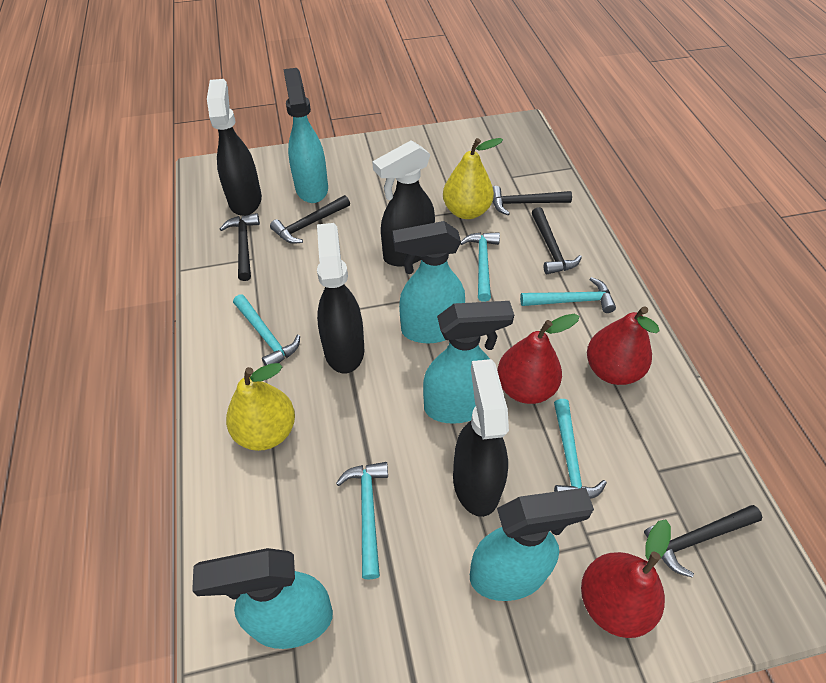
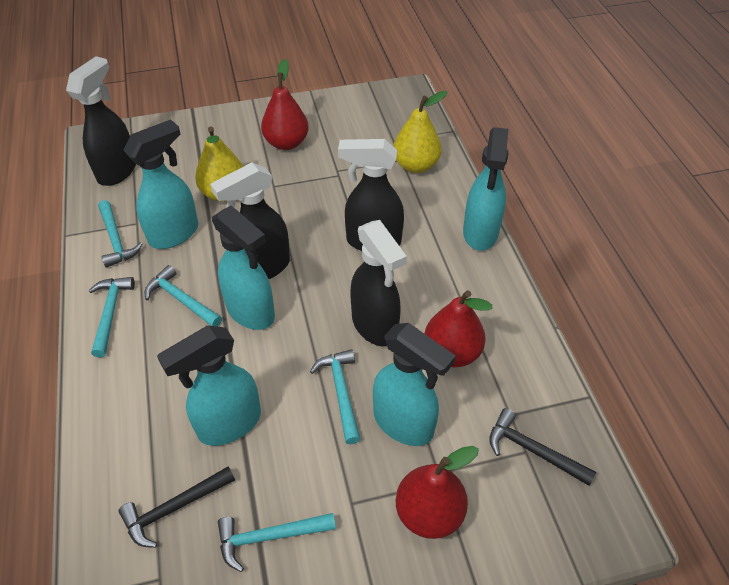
black hammer: [220,213,260,281] [270,195,350,244] [493,186,572,215] [532,207,582,274] [644,505,763,578] = 5 -> [118,466,235,548] [489,408,596,486] = 2

